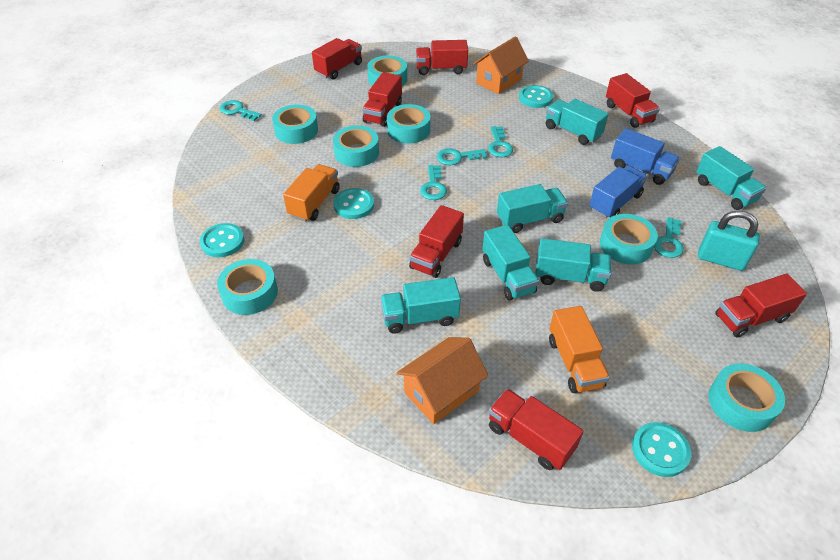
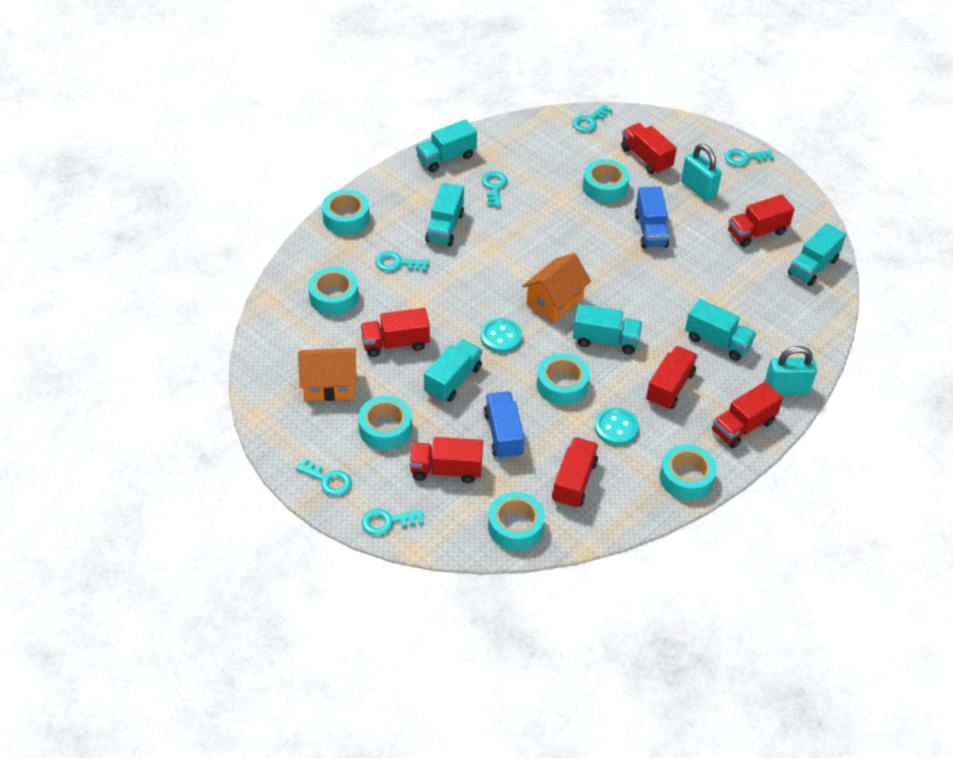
orange truck: [283,164,340,222] [549,306,610,393] = 2 -> none = 0
turquoise button: [200,223,245,257] [333,188,374,219] [519,85,553,108] [632,422,691,477] = 4 -> [480,318,522,353] [595,407,639,446] = 2
turquoise key: [220,100,262,121] [420,165,447,200] [437,148,487,165] [488,126,513,157] [654,217,684,258] = 5 -> [295,458,352,496] [362,509,424,536] [375,251,429,271] [482,171,507,207] [572,105,613,132] [725,149,774,166] = 6
turquoise padlock: [698,210,760,271] = 1 -> [681,144,722,201] [765,346,817,395] = 2

